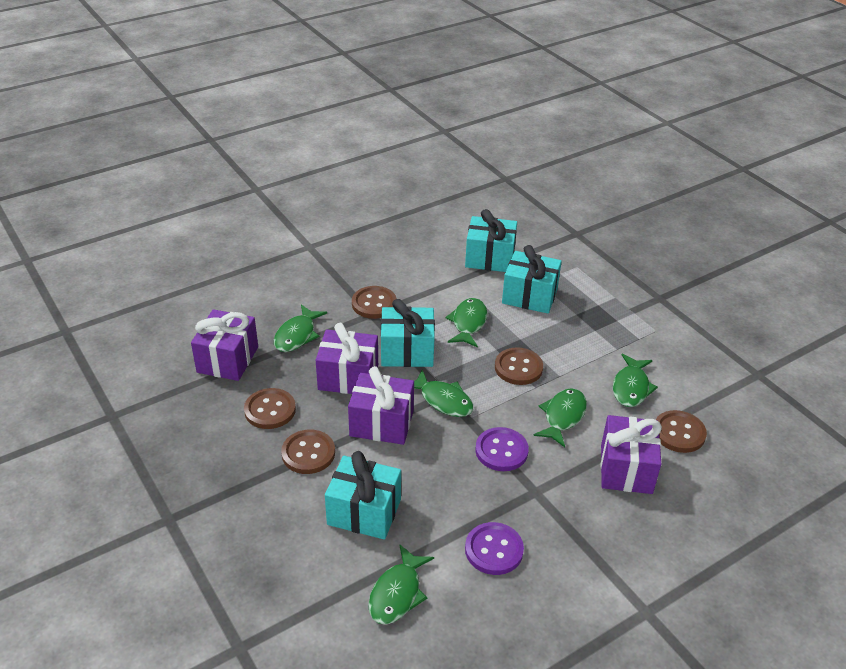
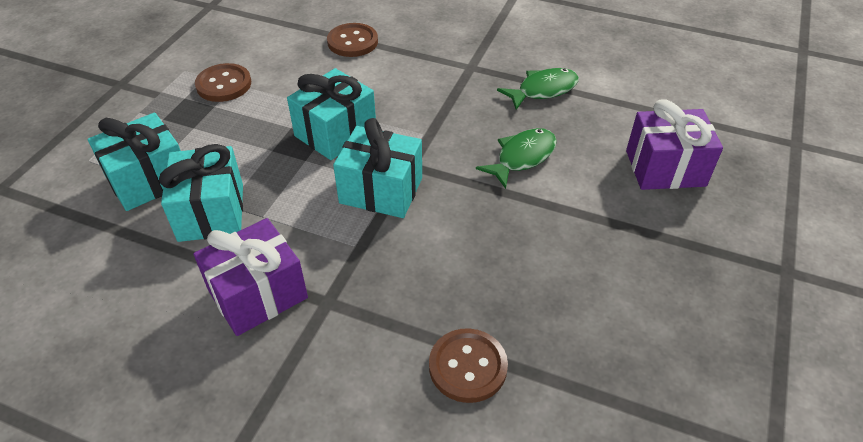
brown button: [244,388,296,429] [281,430,335,474] [352,286,397,319] [495,347,543,385] [656,410,707,453] = 5 -> [195,63,251,102] [327,23,378,57] [429,328,508,403] = 3
green fish: [274,304,327,352] [368,545,434,625] [414,369,473,417] [445,298,487,348] [533,388,587,447] [613,354,658,407] = 6 -> [476,128,557,189] [497,68,579,110] = 2
purple button: [465,522,524,575] [475,427,529,471] = 2 -> none = 0
purple gift: [191,309,258,381] [316,323,378,394] [348,366,414,445] [601,415,662,494] = 4 -> [194,218,308,336] [626,99,723,190] = 2

